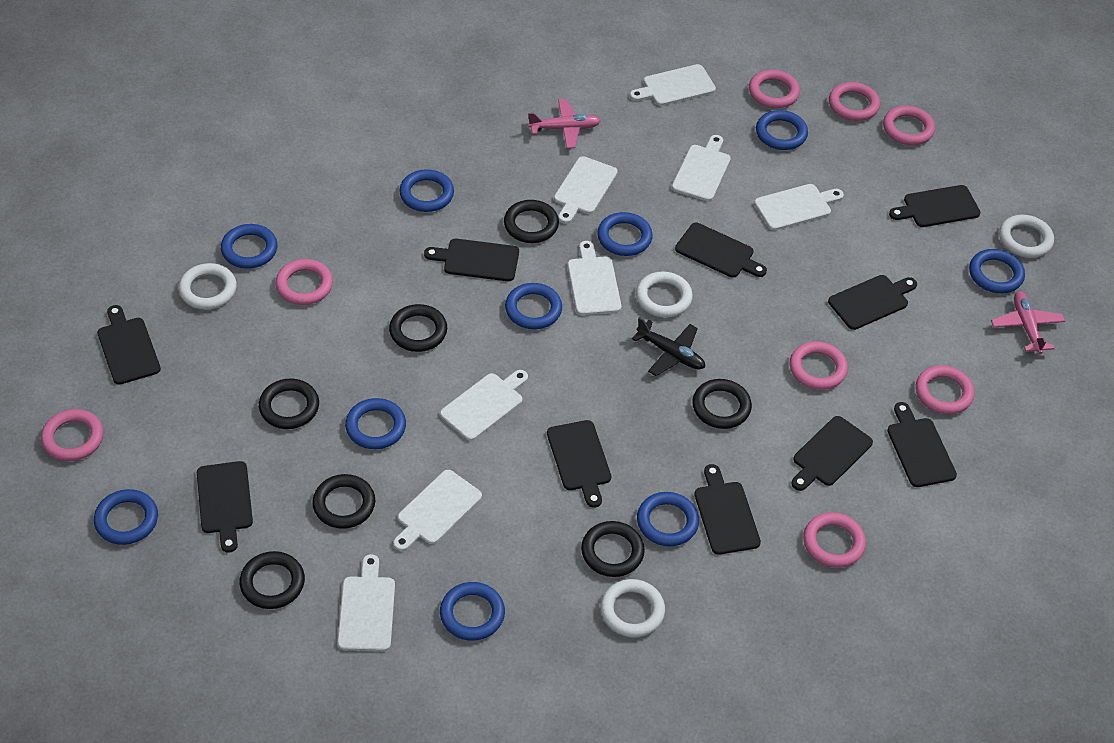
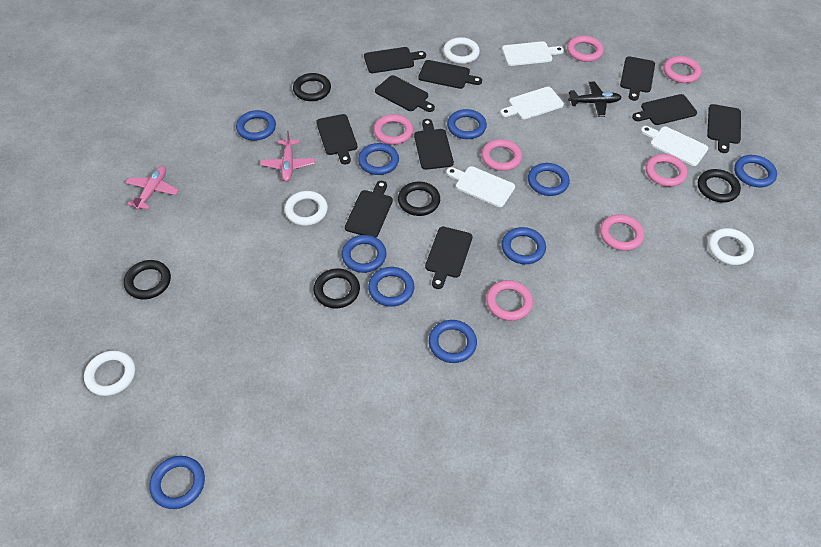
black ring: [239,551,305,609] [259,379,319,429] [312,474,376,529] [389,304,447,352] [504,200,559,243] [581,521,645,577] [692,379,752,429] = 7 -> [124,260,171,299] [293,73,331,101] [314,269,360,308] [398,182,440,216] [698,169,741,203] = 5
pink ring: [41,409,104,461] [275,259,333,305] [749,70,800,108] [790,341,848,390] [803,512,866,568] [829,82,880,121] [883,106,935,145] [916,365,974,414] = 8 -> [374,114,413,145] [481,139,522,171] [486,280,533,321] [567,35,604,62] [600,214,644,251] [646,154,688,187] [663,56,701,83] = 7
white cutting board: [338,554,395,651] [393,470,482,551] [440,370,528,441] [554,156,618,224] [568,241,621,315] [630,64,716,106] [672,135,731,201] [754,184,844,230] = 8 -> [446,166,515,207] [500,87,564,119] [502,41,564,66] [641,126,708,166] = 4

